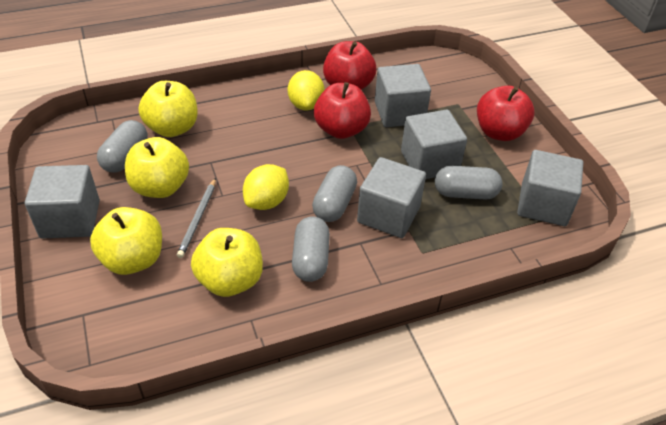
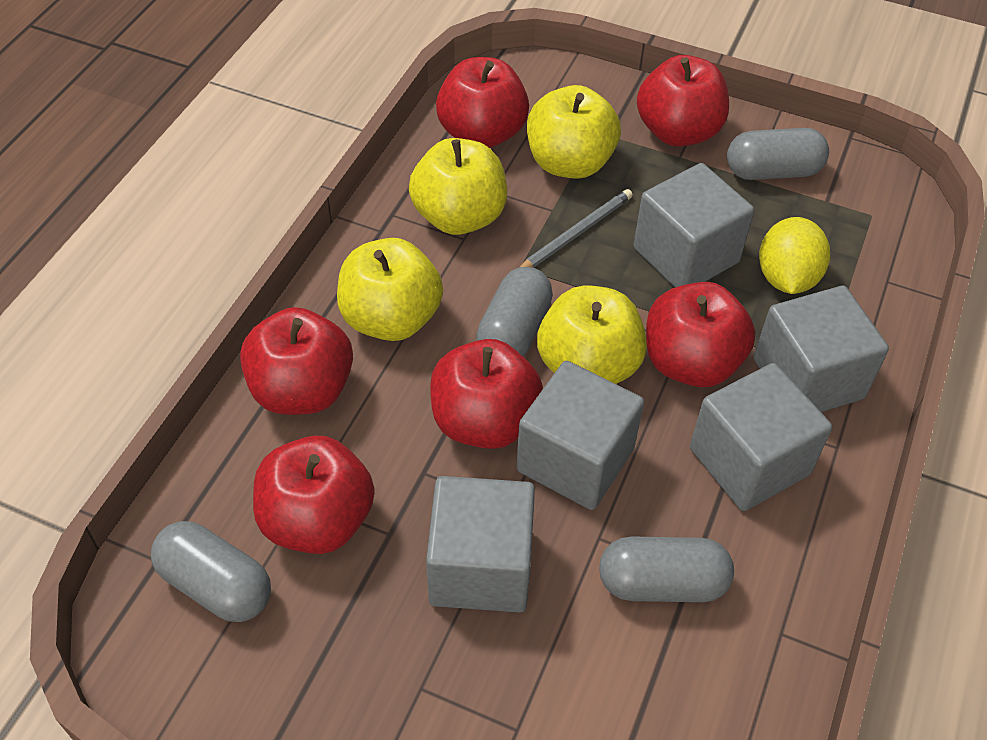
red apple: [314,82,371,139] [323,41,376,90] [477,85,535,141] = 3 -> [240,307,353,415] [253,436,375,554] [430,339,543,449] [436,57,529,148] [637,55,729,147] [646,282,755,387] = 6
yellow lemon: [243,164,289,210] [288,70,325,111] = 2 -> [759,217,830,294] = 1

